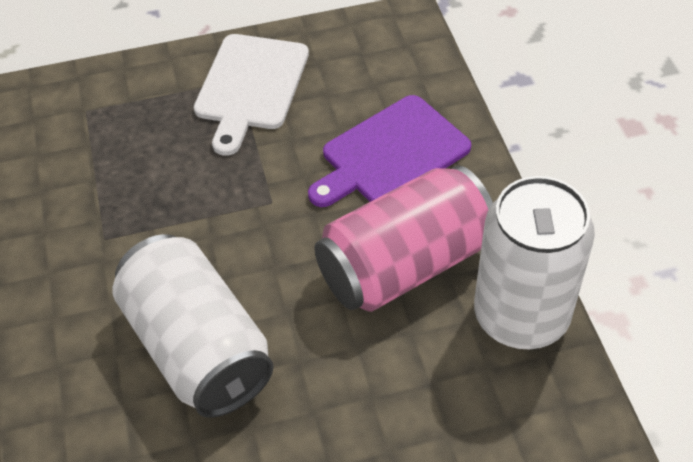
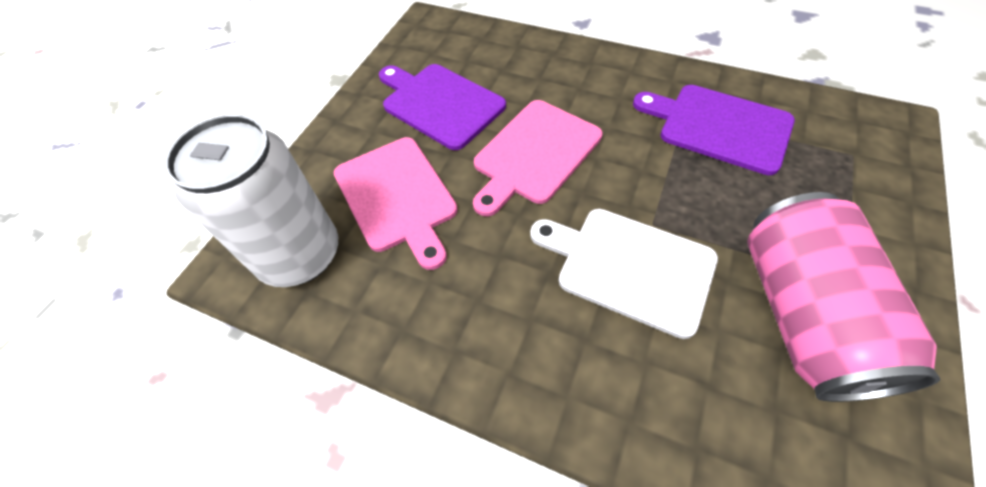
pink cutting board: none = 0 -> [333,137,458,270] [473,100,603,216] = 2
purple cutting board: [308,95,471,207] = 1 -> [379,64,506,150] [633,85,795,175] = 2
white can: [112,234,274,418] [474,176,595,349] = 2 -> [164,114,338,287] = 1

